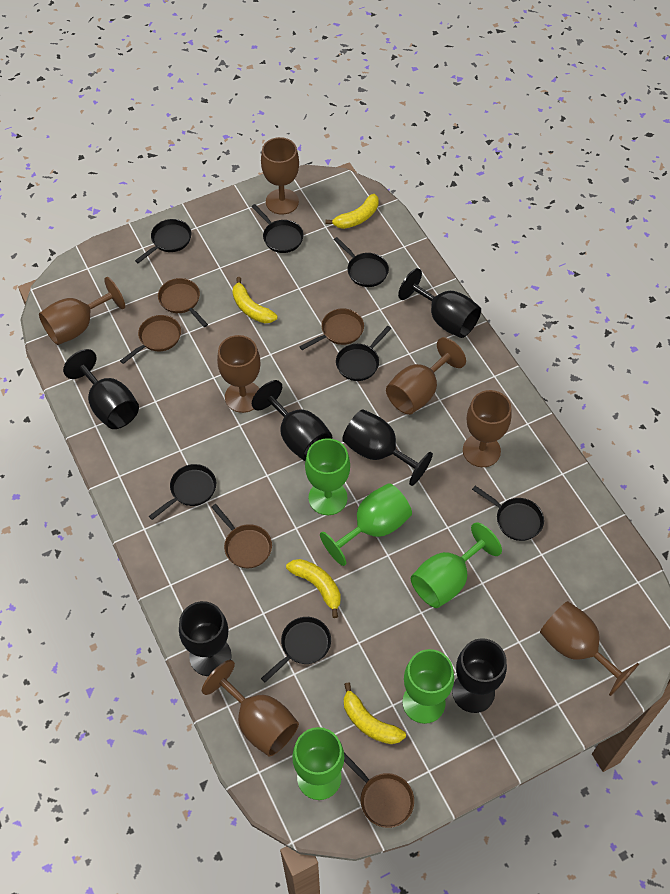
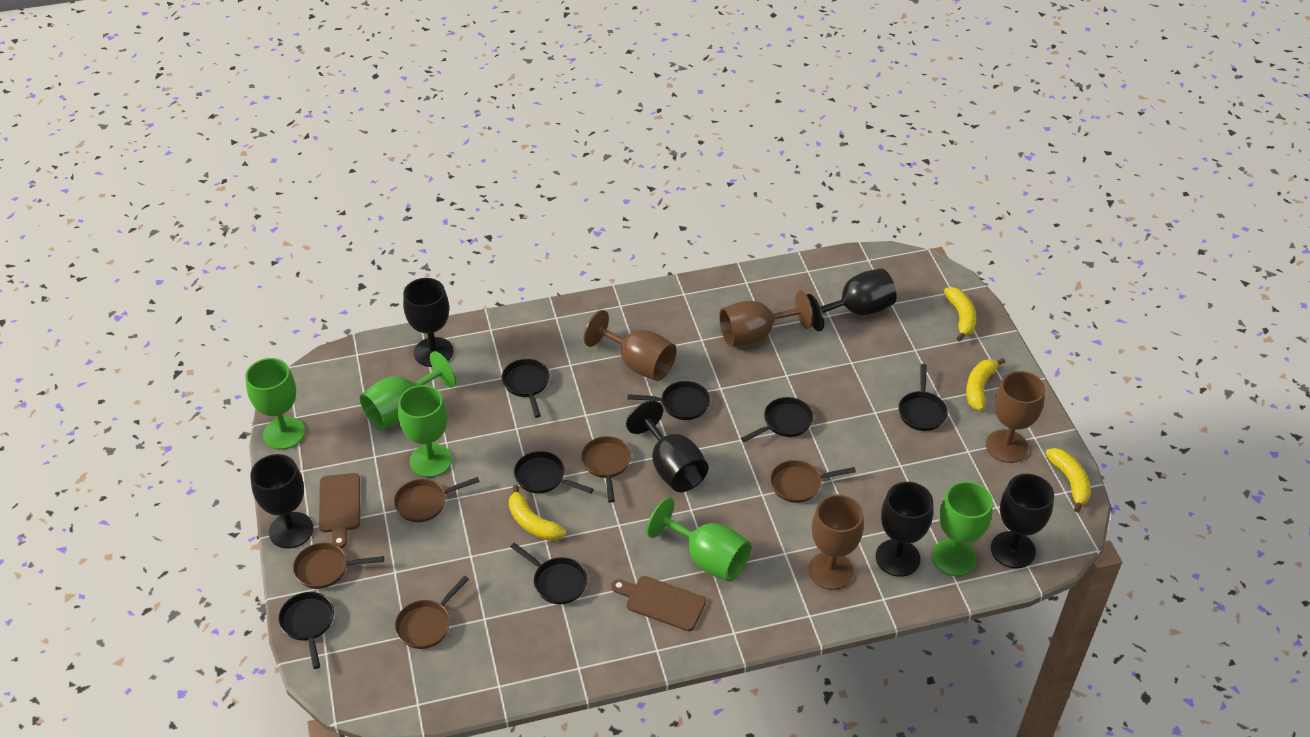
brown cutting board: none = 0 -> [319,473,360,548] [611,576,706,631] = 2
brown goblet: [39,277,125,345] [202,660,299,756] [217,335,261,413] [261,137,299,215] [386,337,466,415] [463,390,512,467] [540,601,639,696] = 7 -> [584,310,676,381] [719,291,813,347] [808,495,864,590] [986,371,1045,463] = 4

